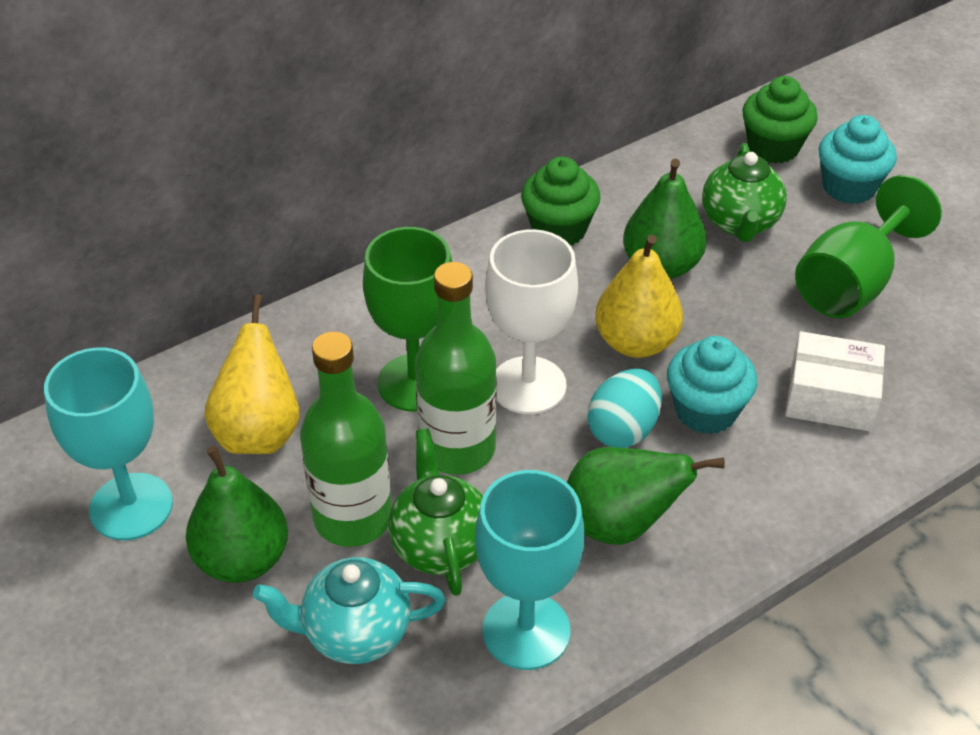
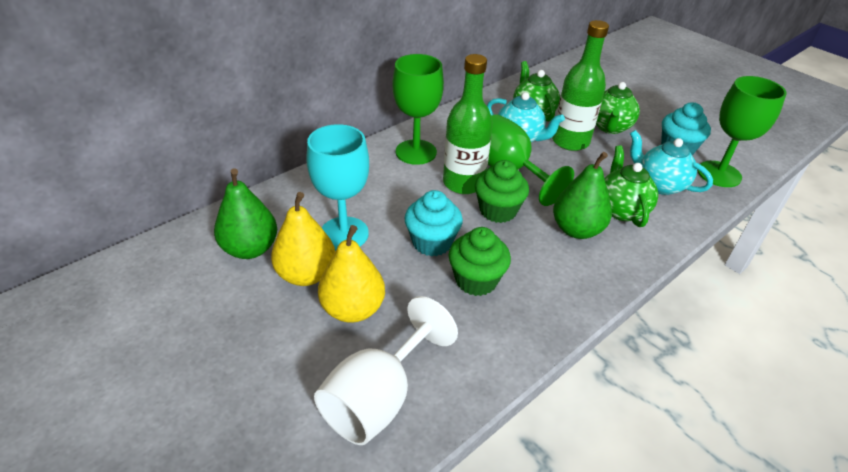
green goblet: [363,227,452,412] [795,175,942,318] = 2 -> [392,54,444,165] [488,114,574,206] [697,76,786,187] = 3
green pear: [186,446,288,583] [567,447,725,545] [623,158,707,279] = 3 -> [214,168,277,259] [553,152,612,239] = 2
green teapot: [388,428,483,596] [702,143,787,242] = 2 -> [513,61,560,122] [596,82,640,134] [604,146,658,227] = 3
turquoise egg: [588,369,662,448] = 1 -> none = 0
turquoise goblet: [44,347,173,540] [475,470,585,670] = 2 -> [307,124,369,251] = 1
turquoise teapot: [253,557,446,664] = 1 -> [487,92,565,142] [630,130,713,195] = 2
white box: [785,331,885,431] = 1 -> none = 0

